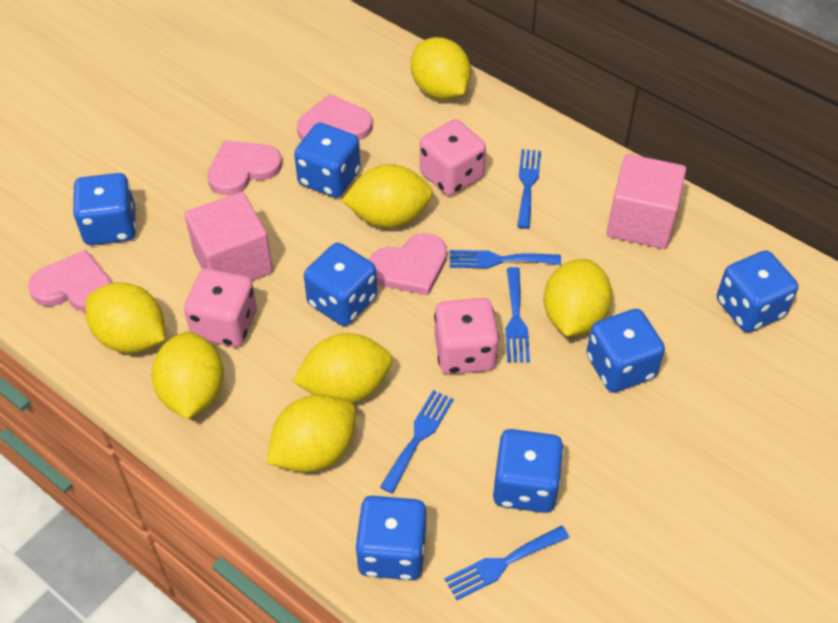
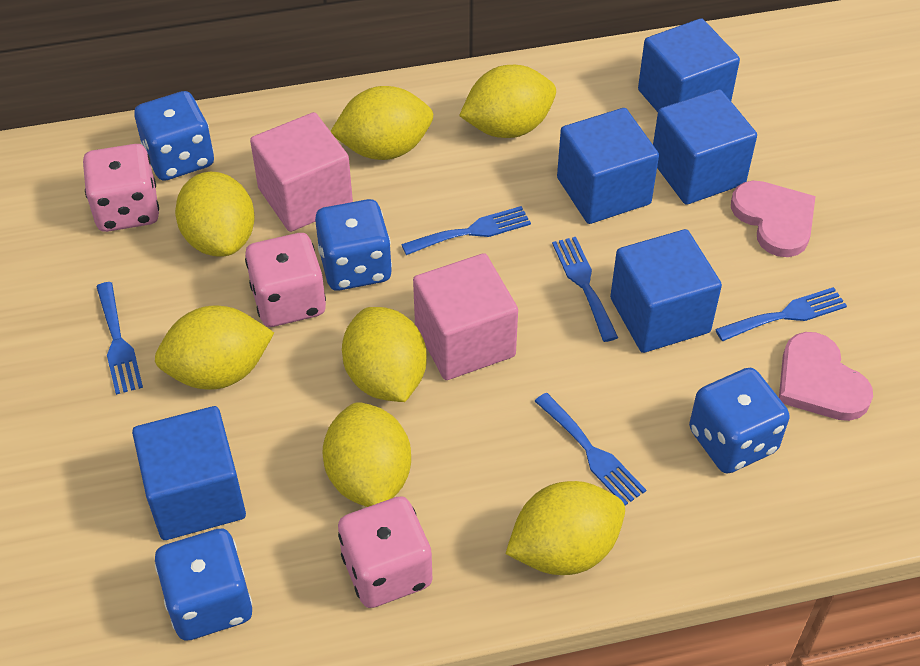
blue cube: none = 0 -> [132,406,246,540] [557,108,659,224] [610,229,722,353] [638,18,740,112] [653,89,757,205] = 5
blue dice: [73,173,136,245] [294,123,361,198] [304,243,377,326] [355,496,427,580] [493,429,564,513] [586,309,665,392] [717,250,798,332] = 7 -> [134,91,214,181] [155,529,252,641] [315,199,392,291] [689,368,790,474] = 4
pink heart: [28,250,111,312] [207,140,282,195] [297,94,373,140] [369,233,447,296] = 4 -> [731,181,816,257] [779,332,873,421] = 2

